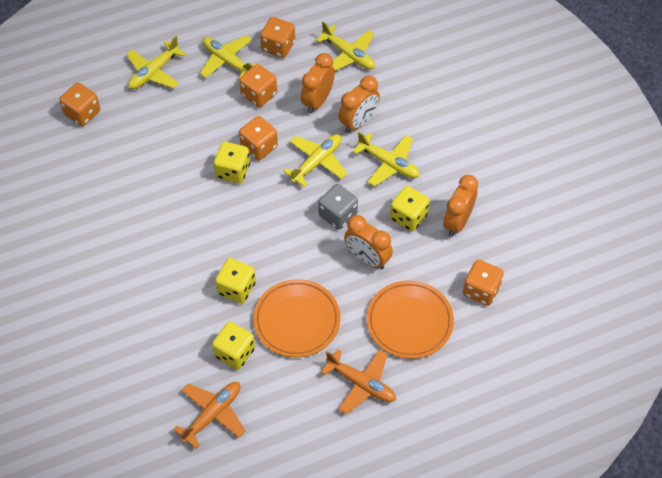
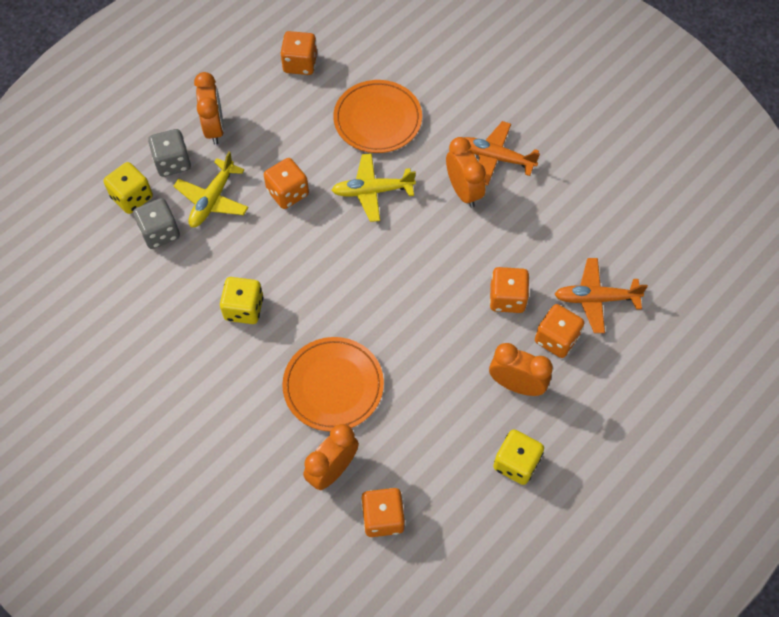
grey dice: [318,184,358,230] = 1 -> [133,198,180,249] [148,129,191,177] = 2
yellow dice: [212,322,255,370] [214,142,250,184] [215,258,256,304] [390,186,430,232] = 4 -> [103,162,153,214] [220,277,263,324] [493,429,544,485] = 3
yellow plane: [126,36,186,89] [200,35,258,79] [283,134,347,187] [316,21,375,71] [353,132,420,186] = 5 -> [174,152,248,227] [332,153,416,222] = 2

